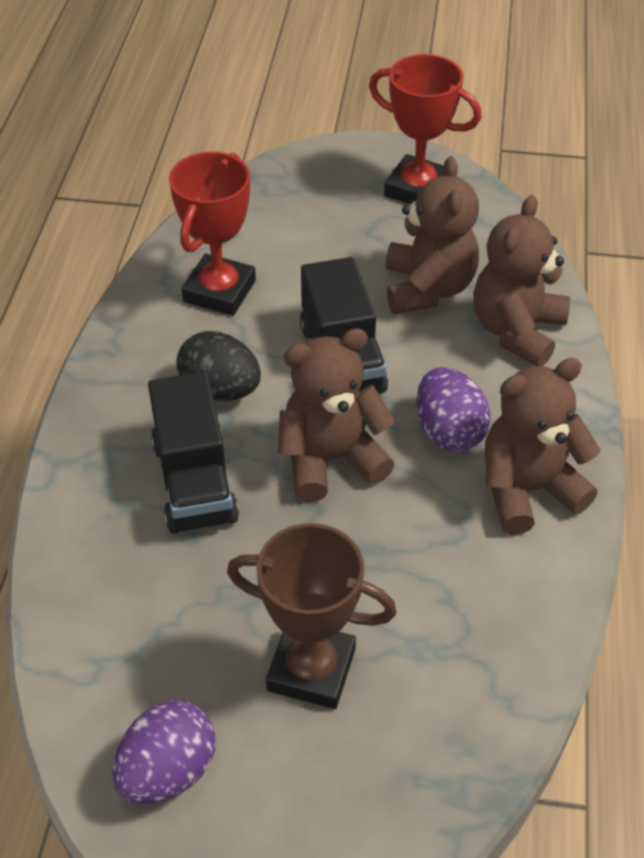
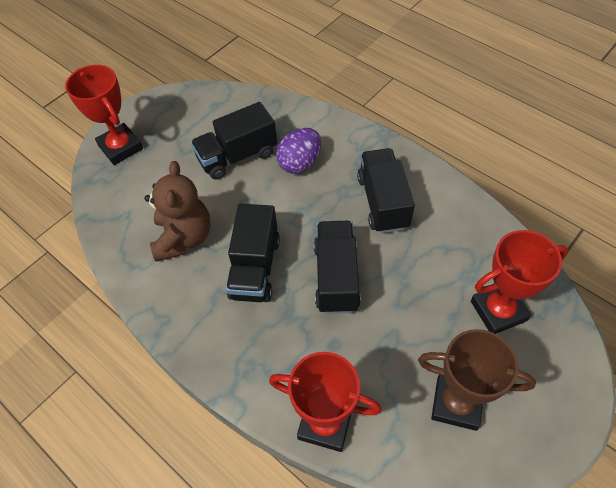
black egg: [176,331,261,401] = 1 -> none = 0
black truck: [148,372,239,534] [300,257,388,393] = 2 -> [191,102,277,179] [226,204,280,302] [314,221,361,314] [357,148,415,233] = 4
brown teddy bear: [278,328,395,502] [385,156,479,314] [473,195,570,367] [485,358,600,535] = 4 -> [145,161,211,261] = 1
purple egg: [112,700,216,804] [416,367,491,452] = 2 -> [276,128,321,174] = 1
red trophy: [169,152,256,316] [369,54,482,204] = 2 -> [65,65,143,165] [269,352,382,452] [471,230,568,334] = 3

